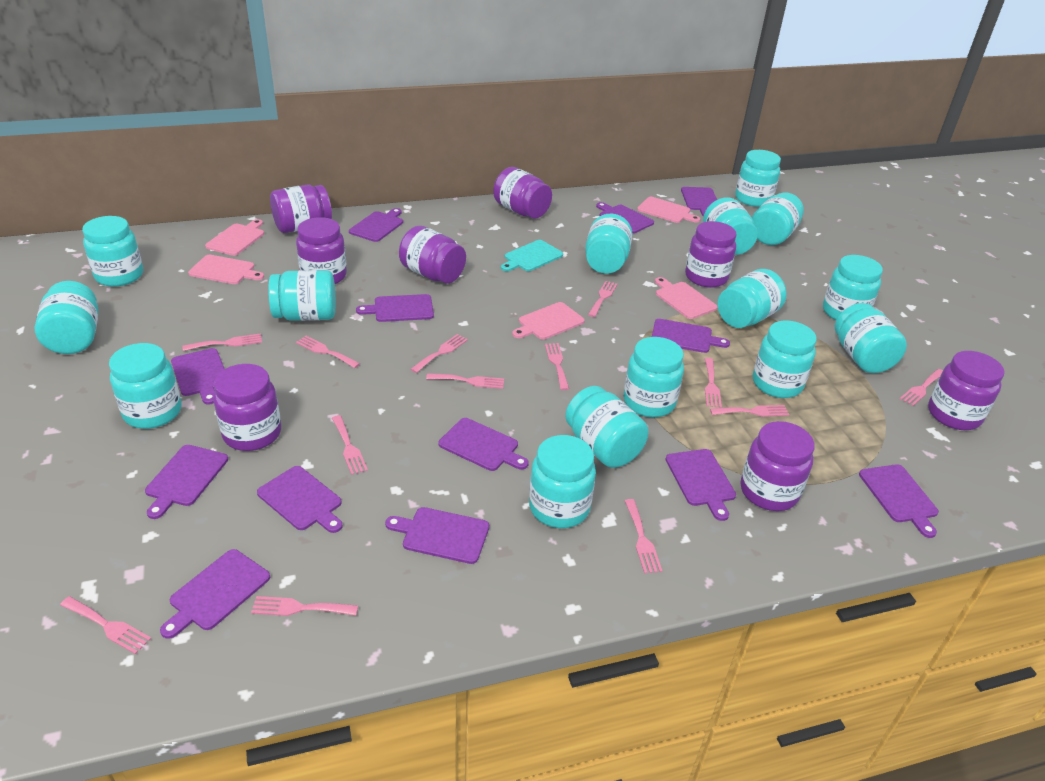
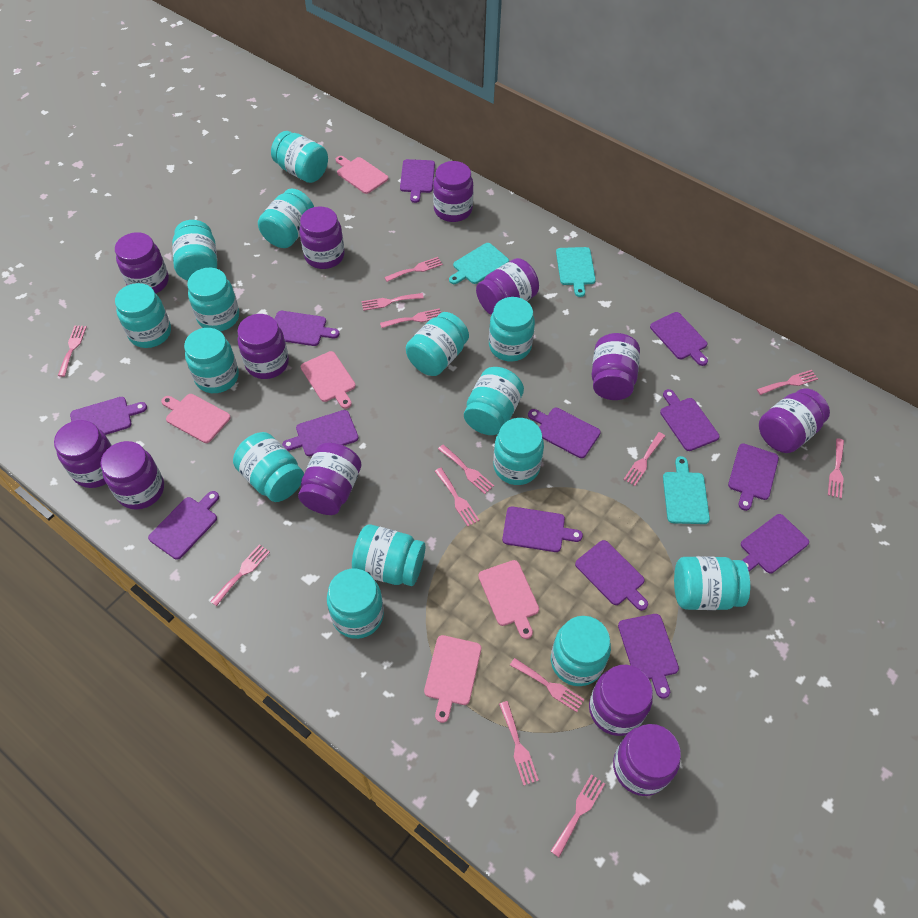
purple jar: [213,364,281,451] [270,185,332,233] [296,217,347,284] [399,226,466,283] [493,167,552,219] [685,221,736,288] [741,421,815,511] [928,351,1005,430] = 8 -> [54,420,112,488] [100,441,164,510] [115,232,169,294] [237,314,289,379] [298,442,361,515] [300,207,345,269] [433,161,473,222] [476,258,539,315] [589,665,653,736] [592,333,640,400] [613,724,681,796] [759,388,830,453] = 12
turquoise cutting board: [501,240,563,271] = 1 -> [449,243,509,284] [556,247,596,297] [663,456,710,524] = 3

